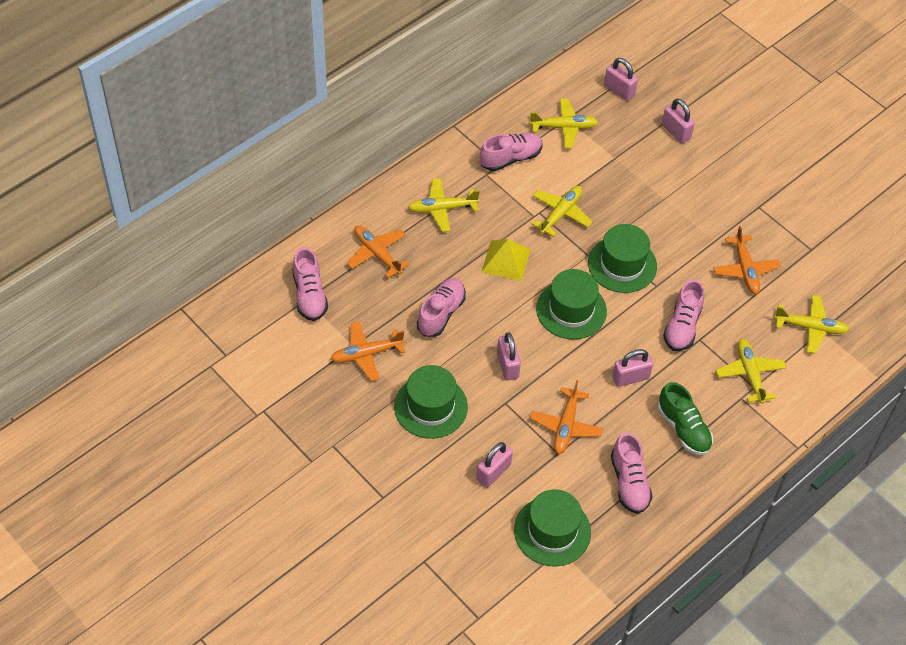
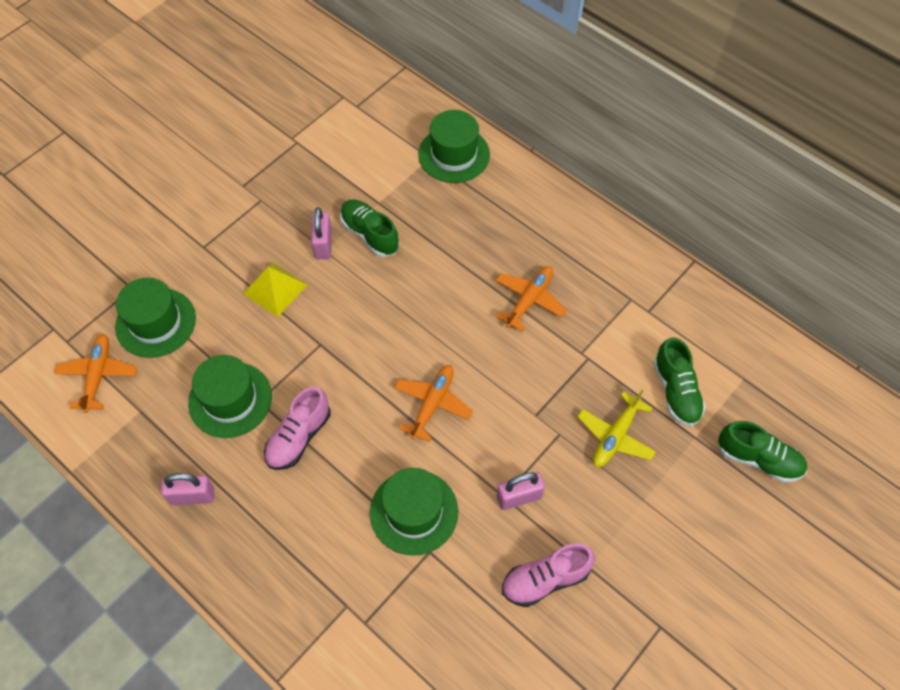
green shoe: [658,382,713,455] = 1 -> [340,200,400,257] [653,337,706,427] [718,421,807,483] = 3
orange plane: [330,321,405,381] [347,225,410,278] [530,380,603,454] [713,226,781,294] = 4 -> [54,334,137,413] [394,365,473,442] [496,266,567,332] = 3
pink padlock: [476,442,513,488] [497,333,521,380] [604,58,638,101] [612,349,653,387] [662,99,695,143] = 5 -> [161,473,214,505] [311,207,332,259] [497,472,545,510] = 3
pink shoe: [292,247,328,321] [417,278,466,337] [480,133,543,171] [611,433,653,514] [663,280,705,351] = 5 -> [264,387,330,470] [502,543,595,607] = 2
yellow plane: [408,178,480,232] [529,99,598,148] [532,186,592,237] [716,339,786,404] [774,295,849,354] = 5 -> [577,389,656,467] = 1

